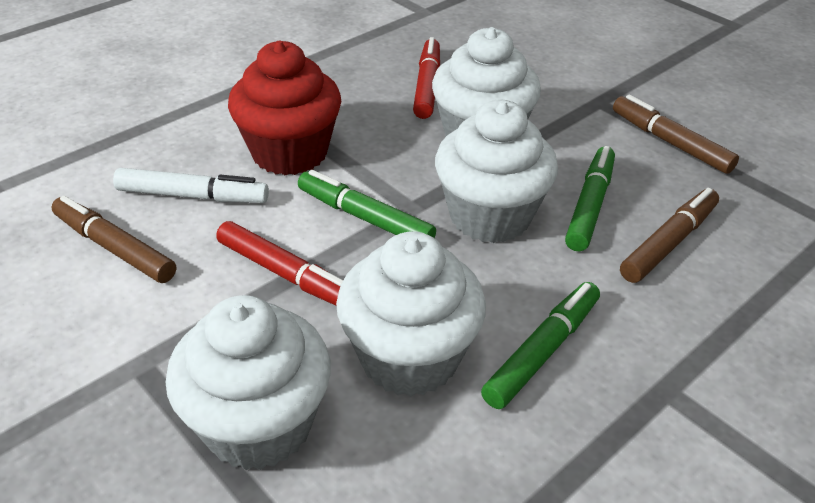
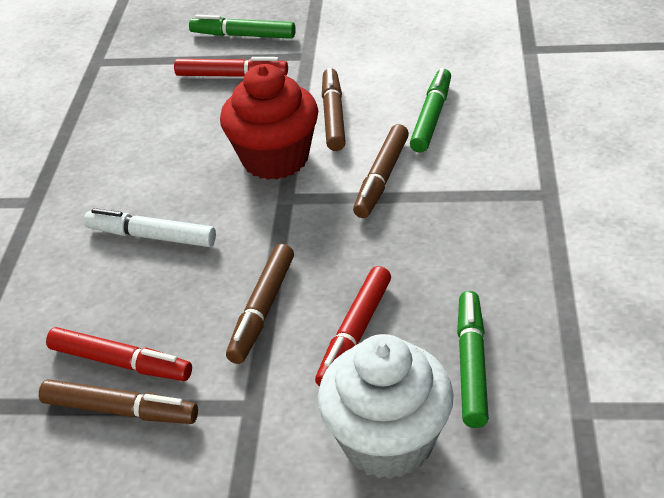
brown marker: [52,195,176,283] [613,95,739,174] [620,188,719,283] = 3 -> [39,379,198,424] [226,244,294,364] [322,68,346,151] [353,124,409,218] = 4
red marker: [216,221,343,306] [413,37,440,119] = 2 -> [46,327,192,381] [174,57,288,77] [315,266,391,386] = 3
white cupcake: [166,295,331,470] [336,231,486,397] [432,27,541,137] [435,100,558,243] = 4 -> [318,334,454,479] = 1

